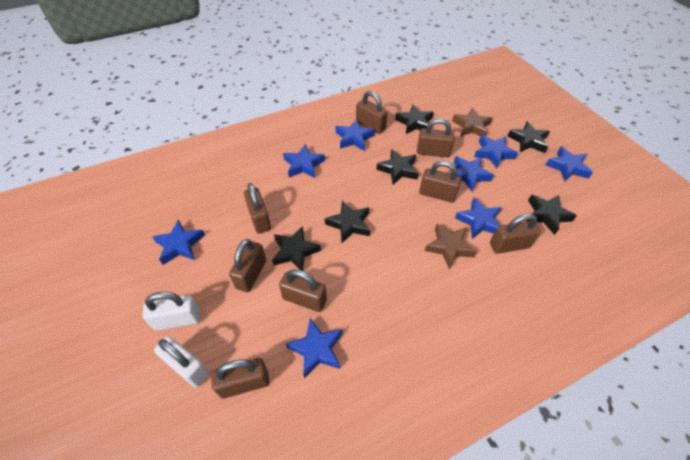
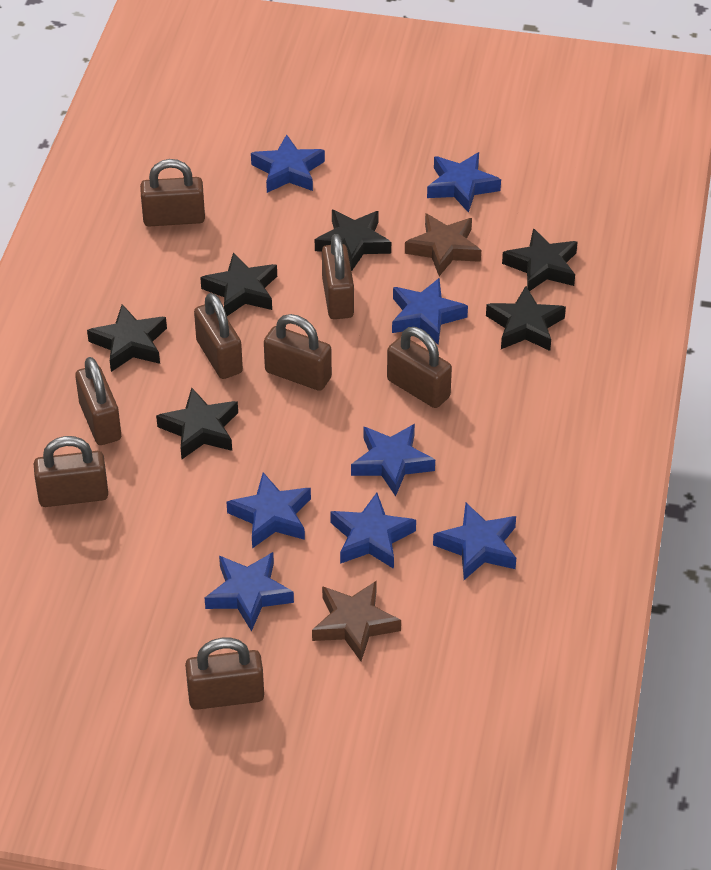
white padlock: [142,292,200,331] [154,336,209,388] = 2 -> none = 0

